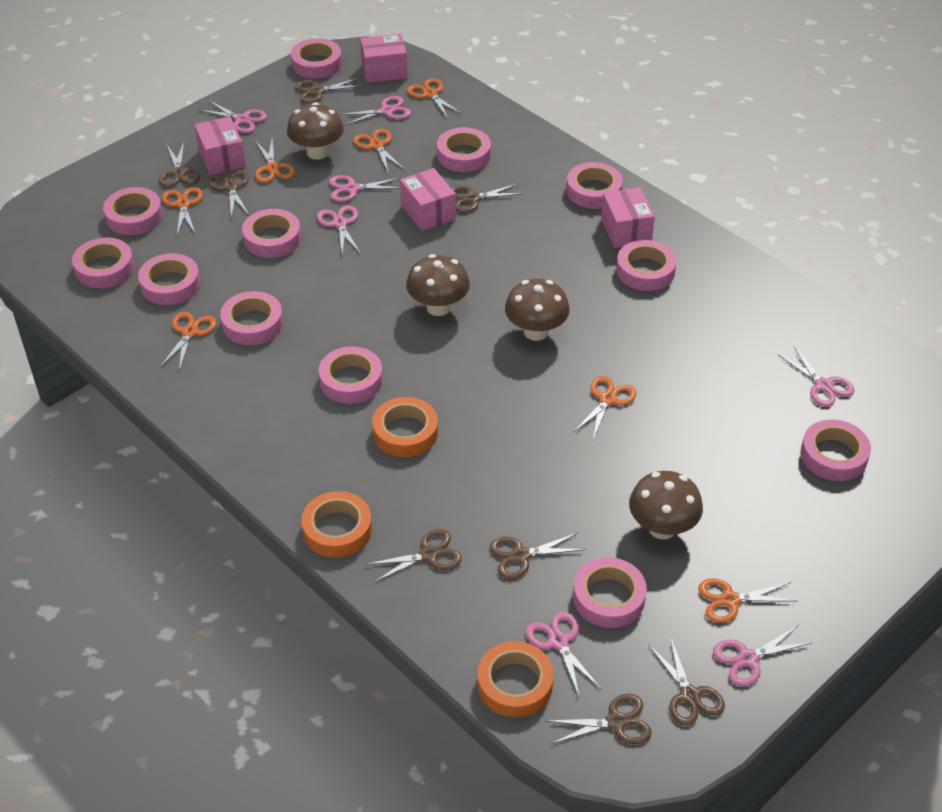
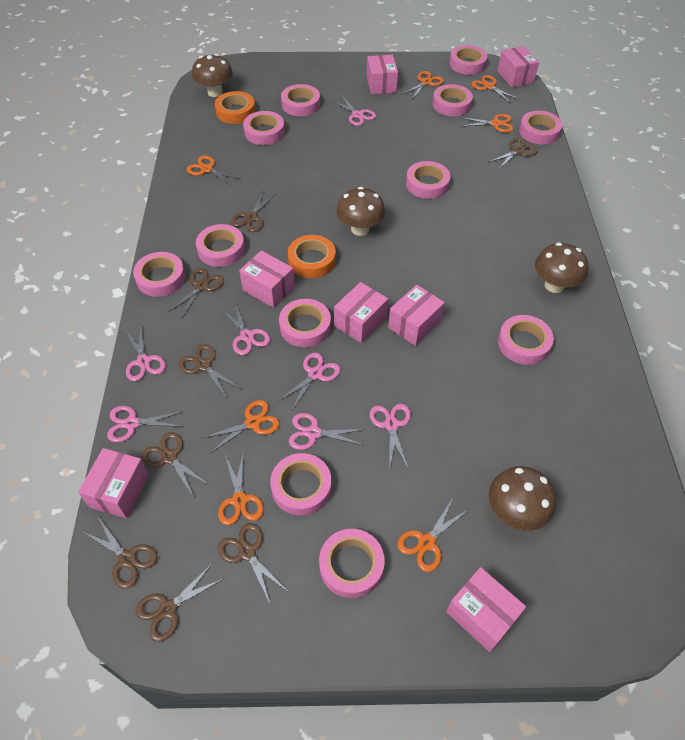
orange tape: [301,491,372,558] [372,397,438,457] [477,641,554,718] = 3 -> [215,91,255,124] [288,235,336,278] = 2
pink box: [194,116,246,175] [360,34,408,83] [400,168,456,231] [601,187,655,248] = 4 -> [78,448,149,518] [239,250,295,308] [334,282,388,343] [366,55,398,94] [388,285,445,346] [446,567,526,652] [497,46,539,87] = 7

